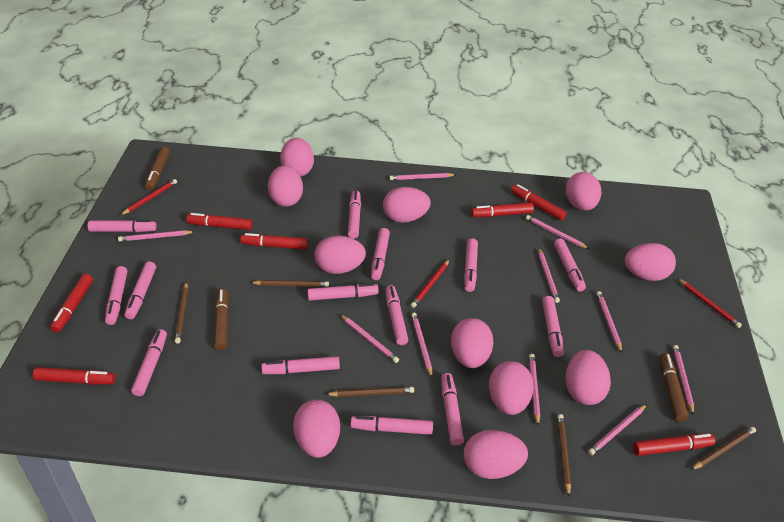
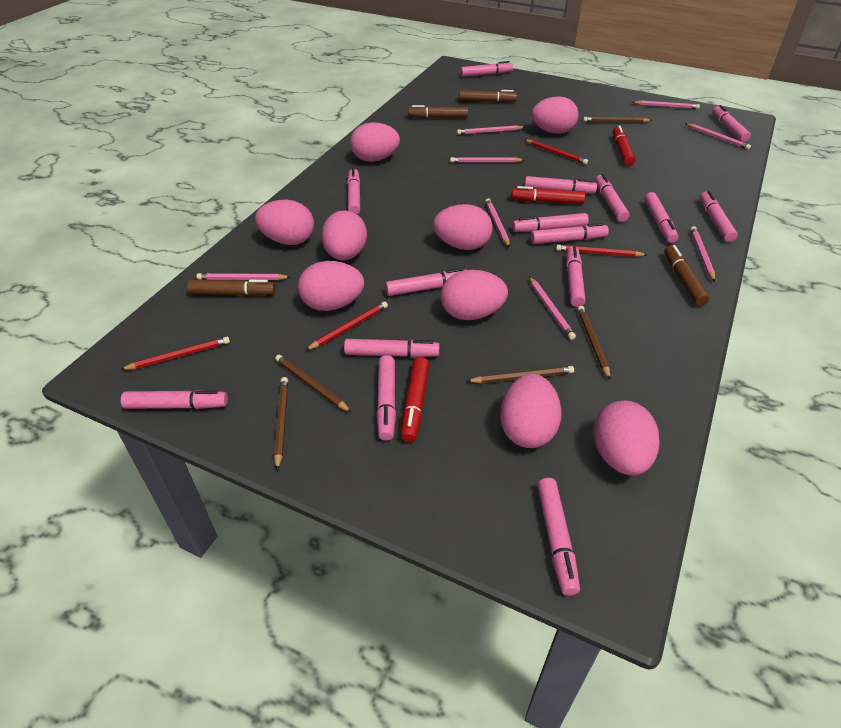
brown marker: [145,147,170,190] [214,289,229,350] [659,353,689,422] = 3 -> [187,280,276,296] [408,105,468,118] [459,90,517,102] [664,245,710,306] = 4
pink egg: [268,165,303,207] [280,138,314,177] [293,400,340,458] [315,236,366,274] [383,187,431,223] [451,318,493,368] [463,430,528,479] [489,361,534,415] [565,172,601,211] [565,350,611,405] [624,243,676,281] = 11 -> [255,200,314,245] [298,261,364,311] [321,210,367,260] [350,122,400,162] [433,204,493,250] [441,270,508,320] [500,374,562,448] [532,96,579,134] [593,400,660,476] = 9
pink marker: [88,220,157,232] [105,266,127,325] [124,261,156,319] [131,329,167,396] [261,356,340,374] [307,283,379,301] [348,191,361,239] [351,416,433,435] [371,228,390,280] [385,285,408,345] [441,373,464,446] [464,238,478,292] [542,296,564,357] [554,238,586,292] = 14 -> [121,390,228,409] [344,339,440,358] [347,168,360,214] [377,355,396,441] [385,268,464,296] [460,61,513,77] [512,213,589,232] [525,176,597,193] [531,223,609,244] [537,478,580,596] [566,246,585,307] [595,174,629,222] [644,192,678,243] [700,191,738,242] [712,105,751,142] = 15
pink pencil: [118,230,195,241] [340,314,399,363] [389,173,456,180] [411,313,432,378] [526,215,589,249] [529,354,540,426] [538,247,560,303] [588,404,647,455] [596,291,622,353] [673,345,694,416] = 10 -> [197,273,290,280] [450,157,524,163] [457,125,525,135] [485,198,510,248] [529,276,576,340] [632,101,700,109] [685,123,751,150] [690,226,715,282] = 8
red marker: [33,367,115,385] [50,274,93,333] [186,213,252,230] [240,233,308,250] [471,202,534,217] [511,184,567,221] [633,433,715,456] = 7 -> [401,357,429,442] [511,186,586,204] [613,125,635,166] = 3
red pencil: [120,179,177,215] [411,259,450,308] [677,278,742,328] = 3 -> [120,337,230,370] [305,302,388,351] [524,139,588,165] [556,245,647,257] = 4

